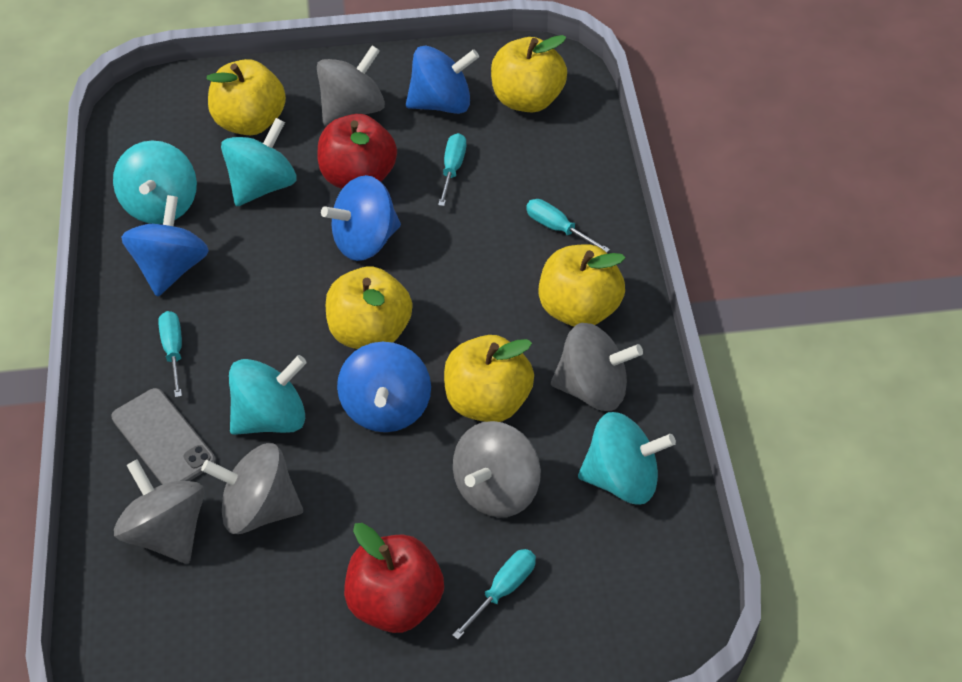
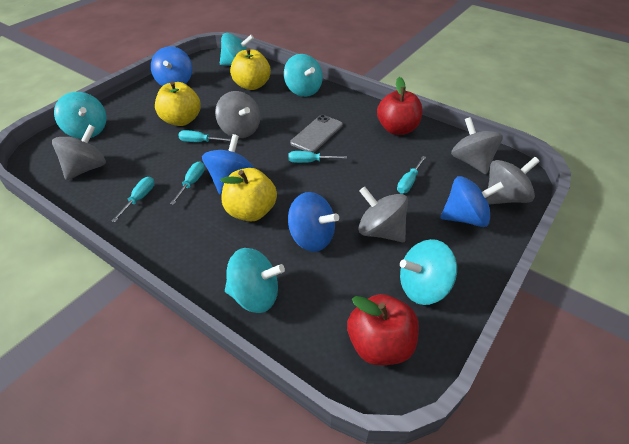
turquoise screwdriver: [158,311,182,398] [438,133,466,206] [452,549,536,640] [526,199,610,252] = 4 -> [112,177,155,222] [170,162,205,205] [178,130,231,142] [288,151,347,163] [397,156,426,194] = 5
turquoise spinning top: [113,140,197,224] [221,118,297,206] [229,355,307,435] [578,412,676,504] = 4 -> [54,92,107,139] [220,33,254,66] [225,248,285,313] [284,54,323,97] [400,239,457,305] = 5
yellow apple: [207,59,286,135] [326,266,412,349] [444,335,534,422] [491,35,567,112] [538,244,625,327] = 5 -> [155,81,201,126] [220,168,277,221] [230,48,271,90] = 3

